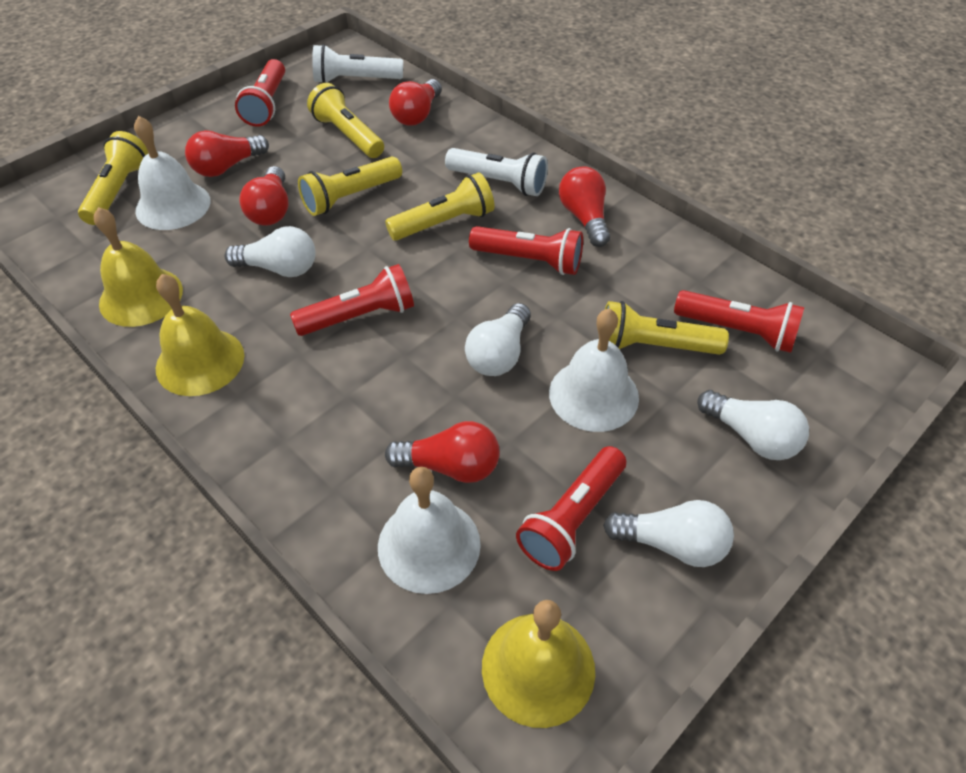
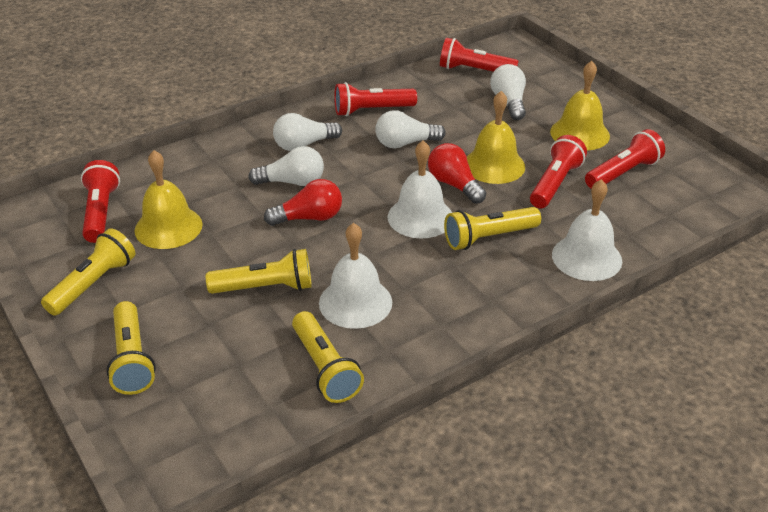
red light bulb: [185,130,269,177] [239,166,289,226] [385,421,500,483] [389,79,442,126] [559,166,610,247] = 5 -> [264,179,342,226] [428,143,486,204] = 2
white flashlight: [312,44,403,83] [445,148,548,196] = 2 -> none = 0

